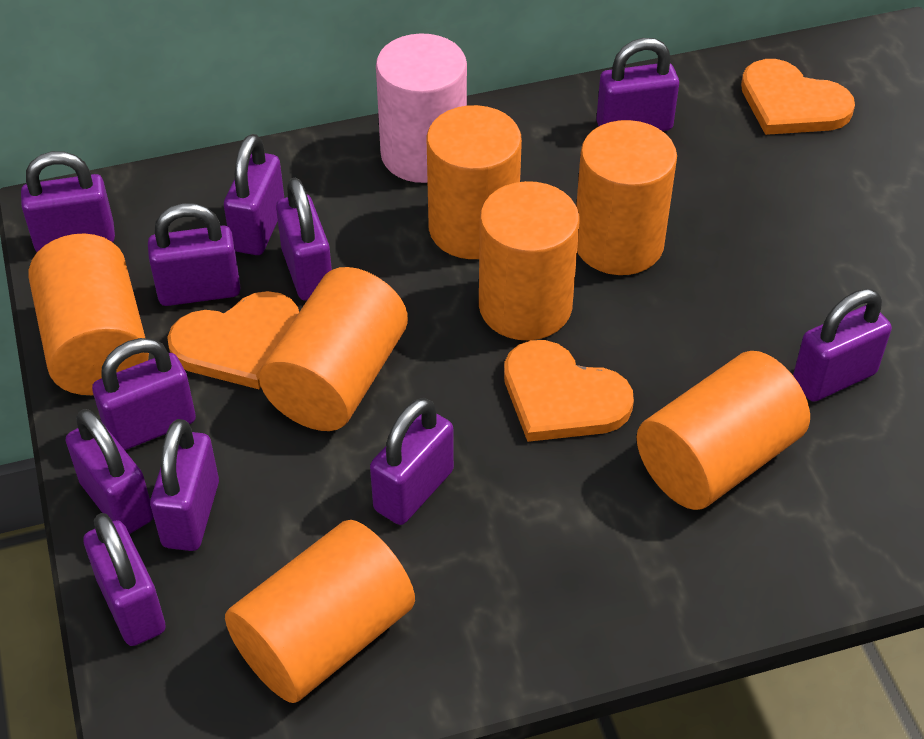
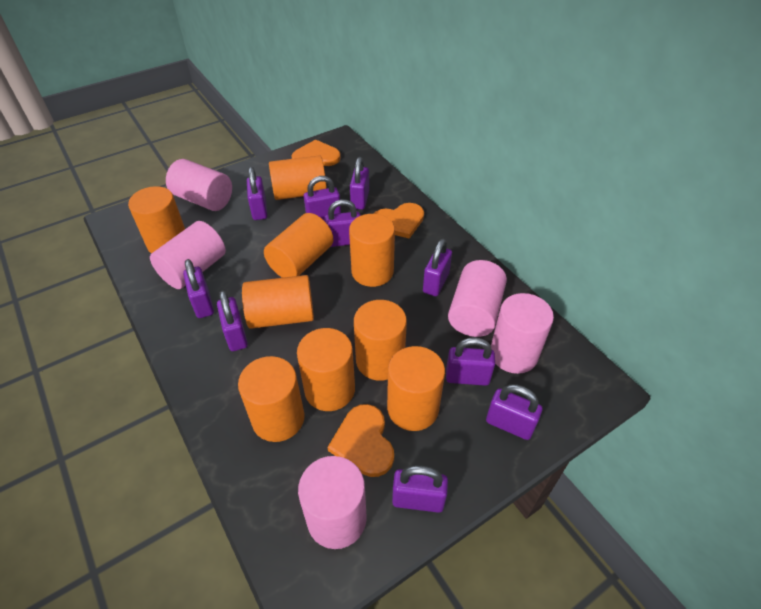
orange cylinder: [28,234,149,395] [225,520,415,703] [259,267,408,431] [426,105,522,259] [479,181,579,340] [576,120,677,275] [637,351,810,510] = 7 -> [128,186,185,253] [238,356,305,442] [242,275,314,329] [264,213,333,278] [269,155,327,200] [297,328,355,411] [349,214,395,287] [354,300,407,381] [387,346,445,431] = 9
pink cylinder: [376,34,467,183] = 1 -> [150,221,226,289] [166,159,232,211] [298,456,367,549] [448,260,507,337] [491,293,554,374] = 5
purple padlock: [21,151,115,252] [65,409,153,534] [83,513,166,646] [92,338,196,450] [148,203,241,306] [150,419,219,551] [224,134,284,255] [276,178,332,300] [370,398,454,525] [596,38,679,131] [793,289,892,402] = 11 -> [183,259,214,318] [217,290,248,351] [247,167,267,220] [304,176,341,220] [324,199,361,247] [350,157,369,210] [392,466,448,513] [423,239,452,296] [446,337,495,386] [486,384,542,440] = 10

